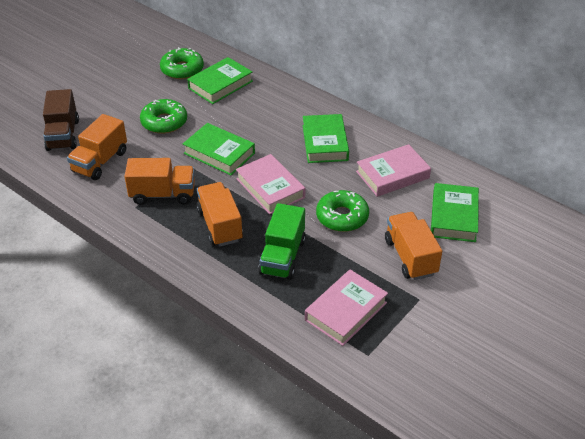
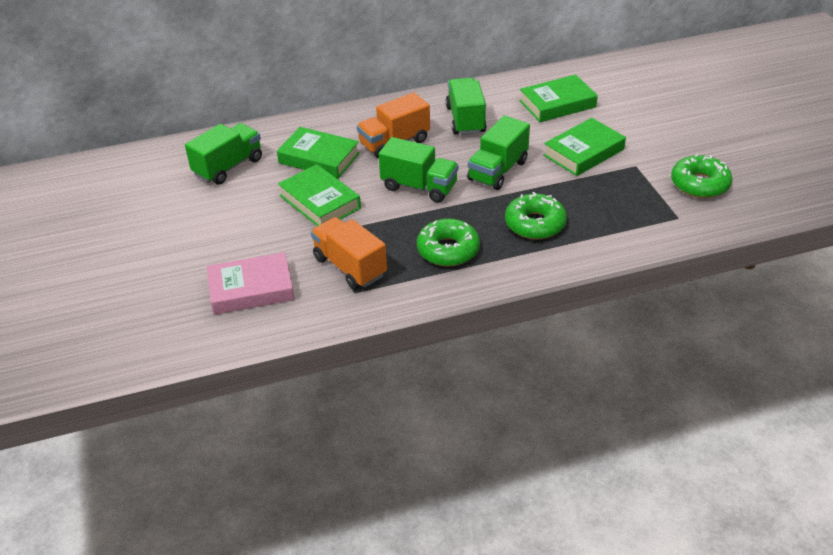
brown truck: [43,89,79,151] = 1 -> none = 0
green truck: [258,203,306,280] = 1 -> [185,123,262,185] [379,137,458,203] [446,78,487,135] [467,116,530,190] = 4
orange truck: [67,114,127,180] [124,158,195,205] [196,182,243,247] [385,212,442,280] = 4 -> [311,217,387,289] [357,93,430,158] = 2
pink book: [236,154,305,214] [305,270,388,346] [356,144,431,197] = 3 -> [207,252,295,315] = 1

